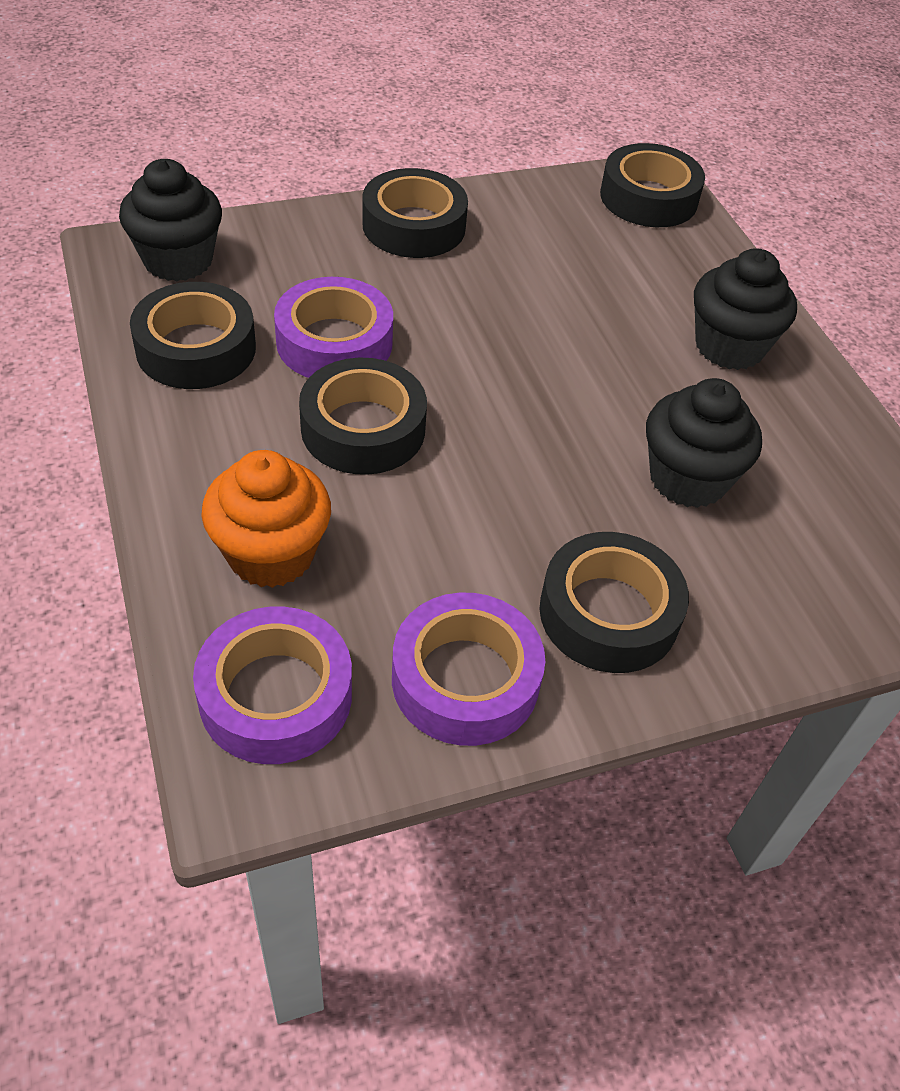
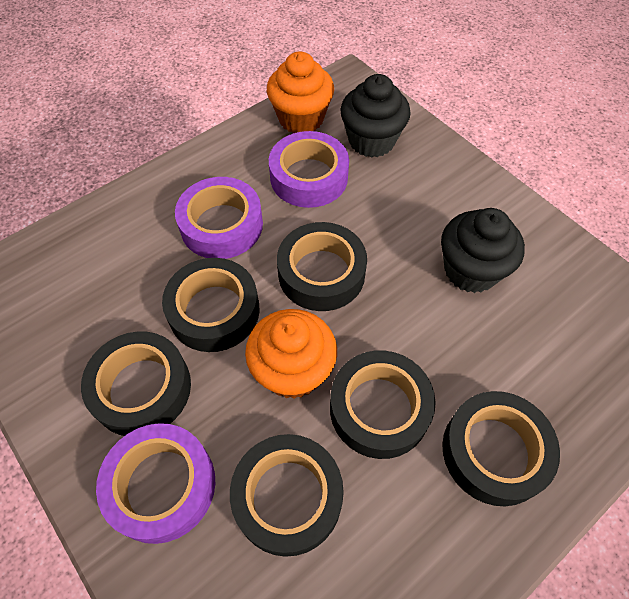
black cupcake: [119,159,222,281] [646,378,762,508] [694,248,797,370] = 3 -> [340,74,411,158] [441,208,525,293] = 2
black tape: [130,282,256,389] [299,357,427,475] [363,168,468,258] [539,532,689,673] [600,143,705,227] = 5 -> [81,331,191,436] [162,258,259,352] [230,434,344,557] [277,222,367,311] [330,350,436,459] [442,391,560,506] = 6
orange cupcake: [201,450,331,588] = 1 -> [245,309,337,399] [267,52,334,133] = 2

